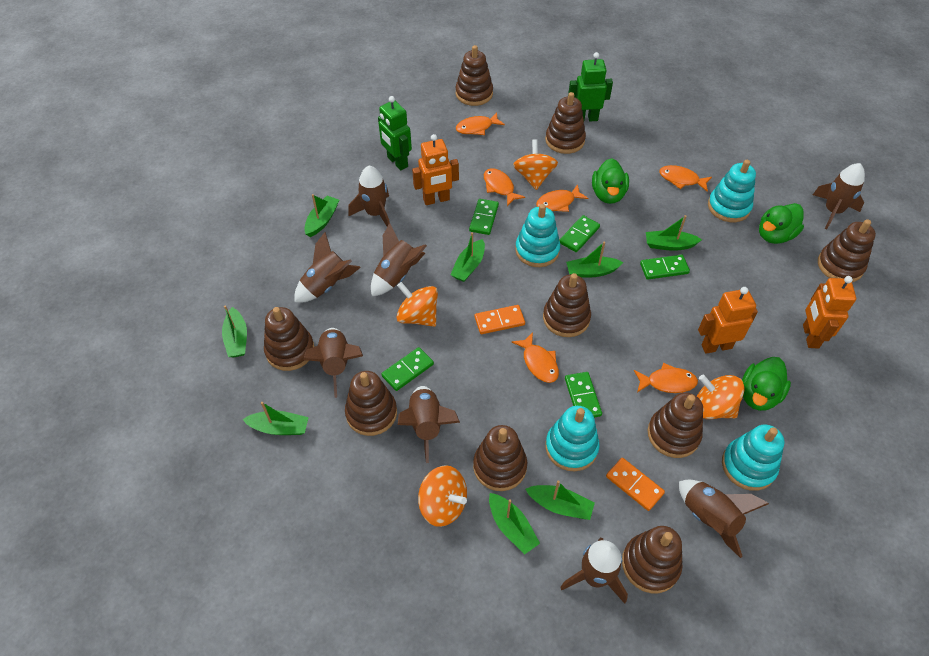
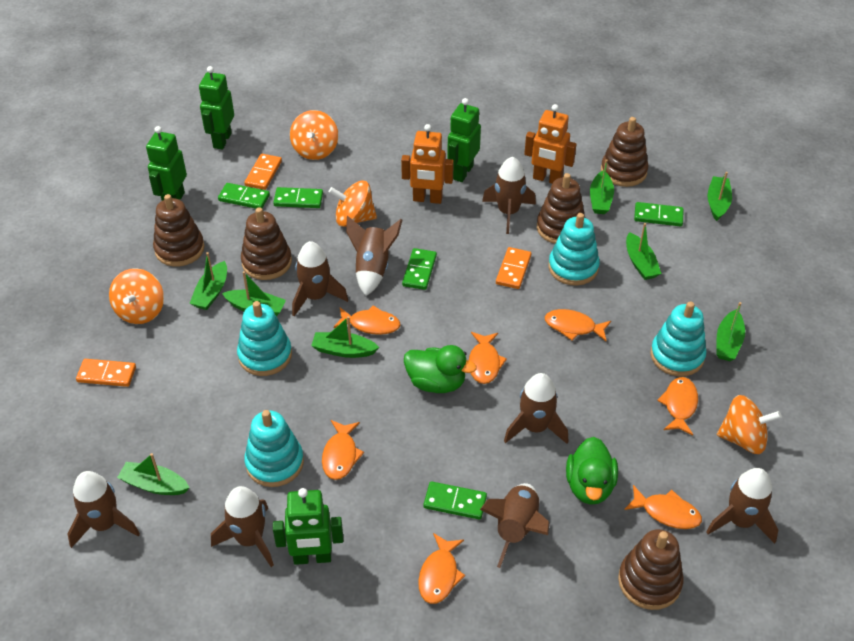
brown stacking toy: [264,307,314,371] [345,371,397,436] [455,45,493,106] [473,425,527,491] [543,273,591,337] [545,92,586,154] [622,526,683,593] [648,392,703,458] [818,219,876,282] = 9 -> [153,194,204,266] [241,207,292,280] [537,173,585,244] [601,117,648,187] [618,529,683,610] = 5
green duck: [592,158,629,204] [742,357,791,411] [759,203,804,244] = 3 -> [404,345,477,393] [566,437,618,505] = 2
green robot: [378,96,412,170] [568,52,613,121] = 2 -> [146,126,187,201] [199,66,234,150] [273,488,343,565] [447,98,481,182] = 4
orange domino: [475,305,525,334] [606,458,665,511] = 2 -> [76,359,136,387] [244,154,282,190] [496,247,531,289] = 3
orange fish: [456,112,505,135] [484,168,525,206] [512,332,559,383] [536,184,588,212] [634,363,698,393] [659,165,712,192] = 6 -> [322,420,364,480] [334,306,401,335] [418,533,465,604] [469,332,507,384] [545,309,611,341] [624,485,702,529] [657,377,698,435] = 7
orange robot: [412,134,459,205] [698,287,758,354] [803,276,856,349] = 3 -> [401,124,454,204] [524,104,577,184] = 2

